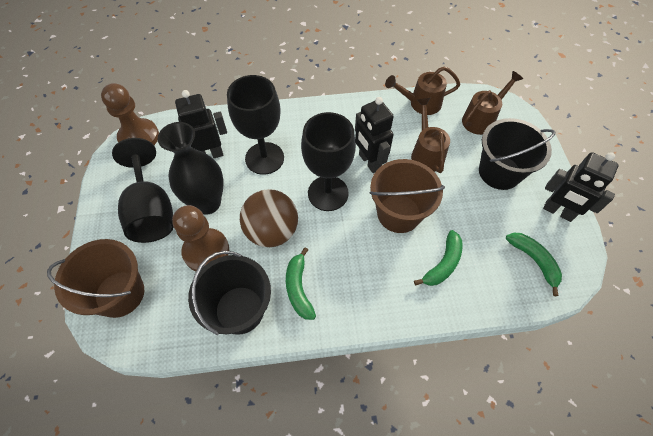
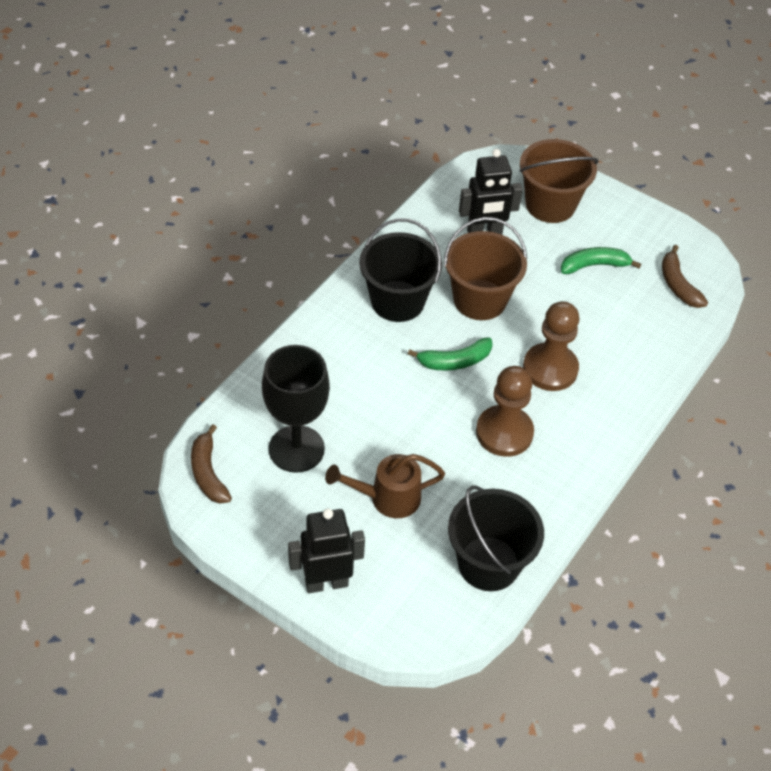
black goblet: [112,138,173,243] [227,75,284,175] [301,112,356,211] = 3 -> [262,345,330,473] = 1
black robot: [175,90,227,158] [355,97,394,173] [543,152,618,222] = 3 -> [288,509,365,593] [459,149,523,234] = 2
black vase: [158,122,224,215] = 1 -> none = 0
brown ball: [240,189,298,247] = 1 -> none = 0
brown banana: none = 0 -> [191,424,232,504] [662,245,708,308] = 2
brown watering can: [385,66,461,115] [411,98,450,173] [462,71,523,135] = 3 -> [325,454,445,518] = 1
green banana: [286,247,316,320] [414,230,463,286] [506,233,562,296] = 3 -> [408,337,492,371] [561,247,641,274] = 2

